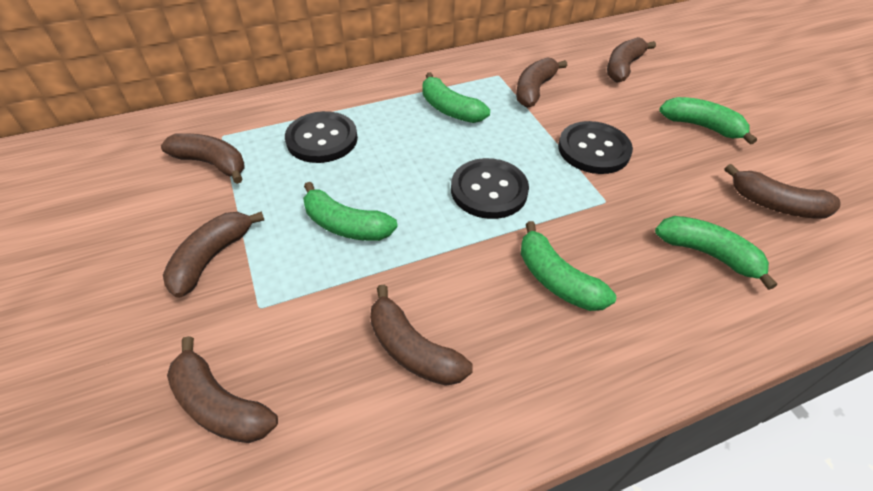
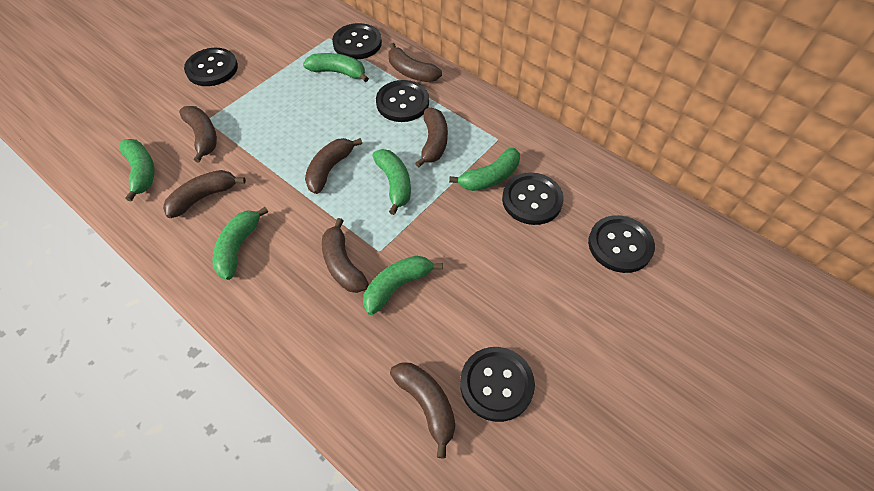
black button: [285,111,358,163] [451,158,529,219] [558,121,633,174] = 3 -> [184,48,238,86] [332,23,382,60] [376,80,429,122] [460,347,535,422] [502,172,564,225] [588,215,655,273] = 6
green banana: [303,182,398,241] [423,72,490,123] [521,221,616,311] [655,216,777,290] [659,97,757,145] = 5 -> [119,139,154,202] [212,207,268,280] [303,53,369,82] [363,256,443,315] [372,149,411,215] [449,148,520,191] = 6

